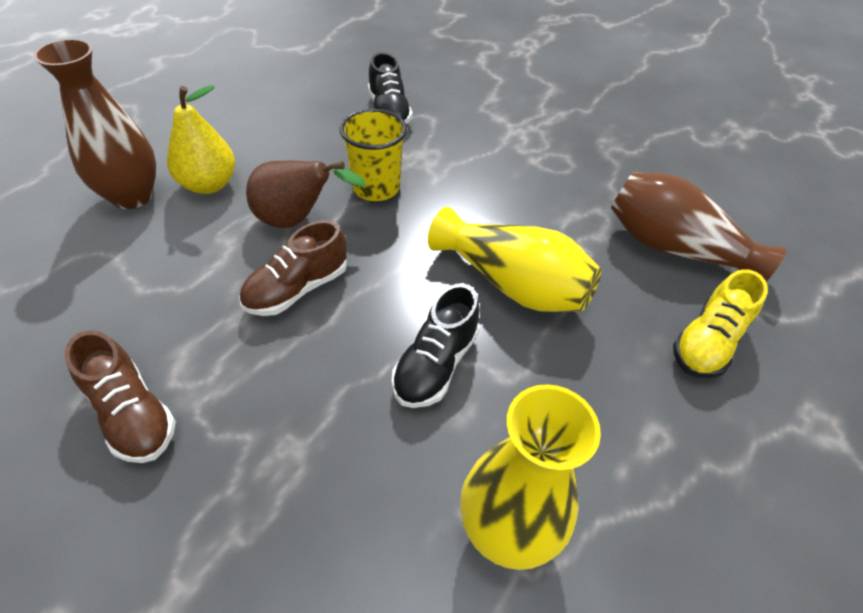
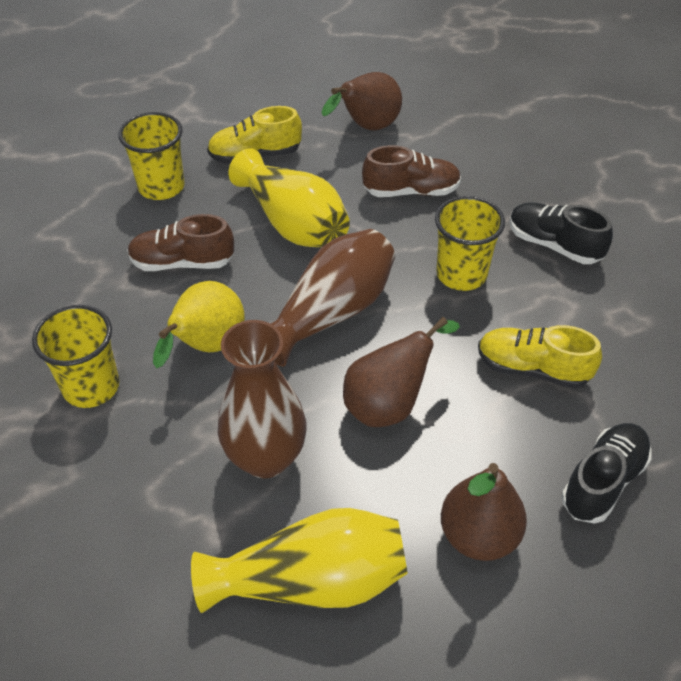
brown pear: [246,161,366,228] = 1 -> [321,72,402,130] [343,317,460,427] [441,463,527,561] = 3
yellow cup: [340,109,407,201] = 1 -> [32,305,119,408] [118,112,185,200] [435,196,505,291] = 3
yellow shoe: [673,269,768,378] = 1 -> [207,106,302,164] [478,325,602,389] = 2

